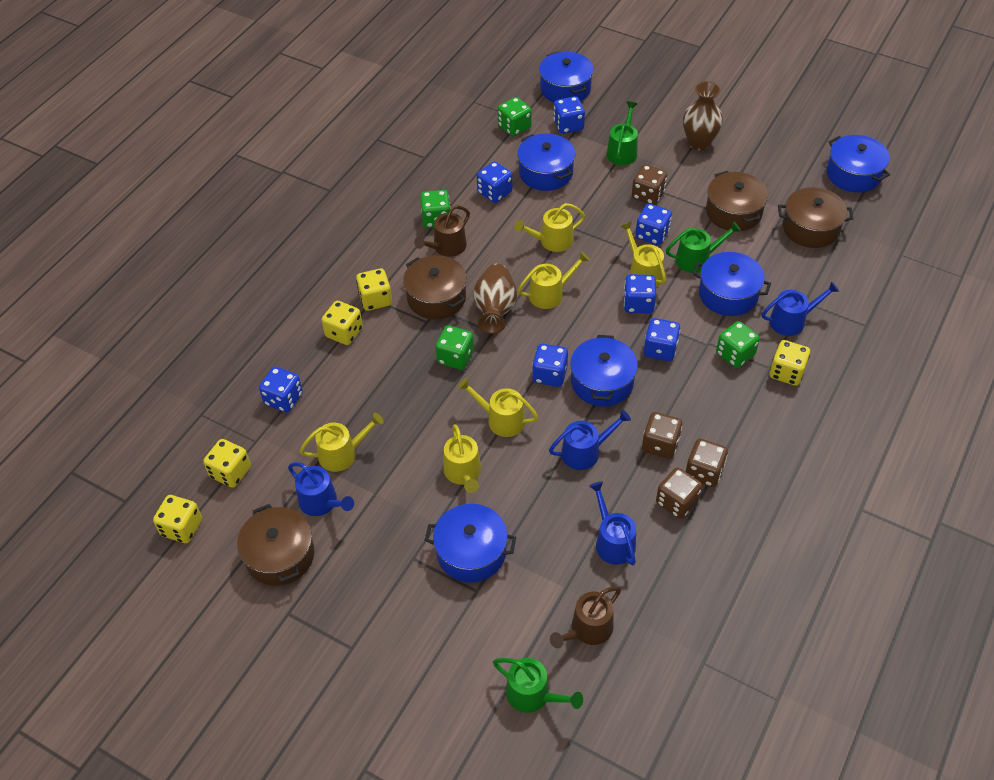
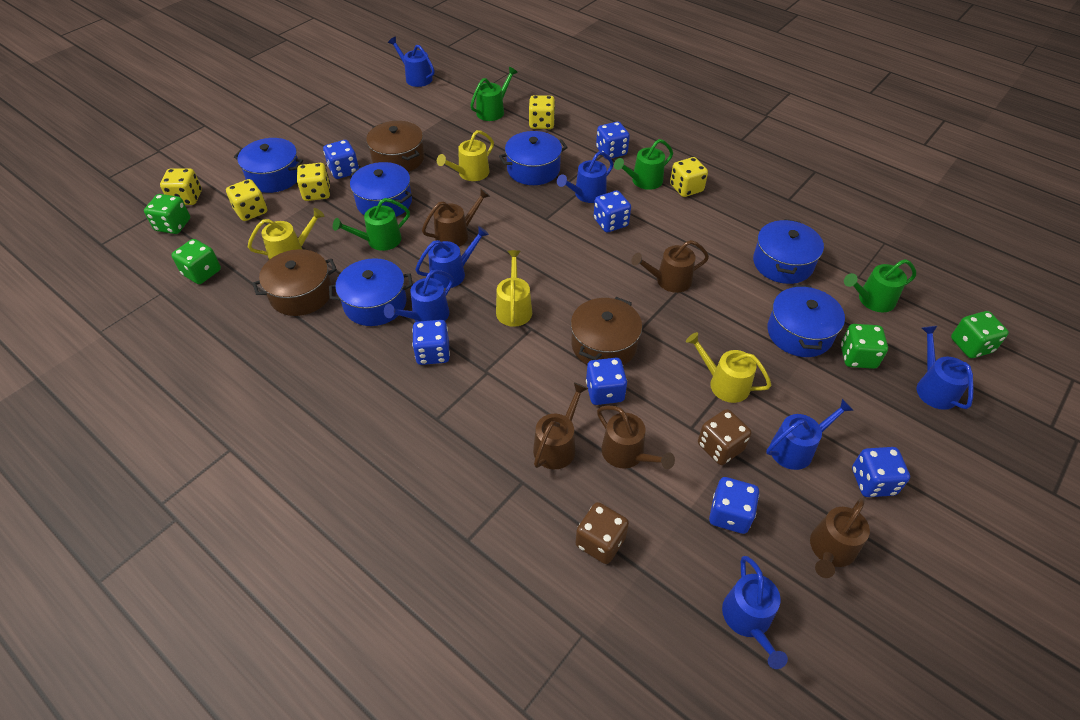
blue watering can: [288,462,354,516] [549,410,631,470] [589,481,636,566] [762,281,839,336] = 4 -> [384,270,454,322] [388,37,435,87] [415,226,489,288] [557,151,613,203] [722,556,788,669] [766,399,854,470] [917,326,974,410] = 7
brown dice: [632,165,667,205] [642,412,682,459] [656,467,702,519] [686,439,728,487] = 4 -> [576,502,629,564] [698,409,752,465] = 2
brown pot: [237,504,314,586] [403,255,467,319] [706,171,768,232] [778,187,854,248] = 4 -> [252,249,337,316] [366,121,425,172] [571,297,642,365] = 3
brown vase: [473,264,517,334] [683,81,723,150] = 2 -> none = 0
brown watering can: [414,205,470,257] [550,586,621,648] = 2 -> [422,188,490,247] [533,383,588,469] [597,406,675,469] [631,240,709,293] [810,498,870,578] = 5
green watering can: [493,658,583,713] [607,102,638,165] [666,221,741,273] = 3 -> [333,198,410,251] [470,67,518,121] [614,139,673,190] [844,259,916,312] = 4
yellow watering can: [300,413,384,472] [443,424,481,493] [458,378,538,437] [514,203,585,252] [518,251,590,309] [621,221,666,287] = 6 -> [248,208,325,260] [437,130,494,181] [496,250,532,327] [686,332,771,403] = 4

